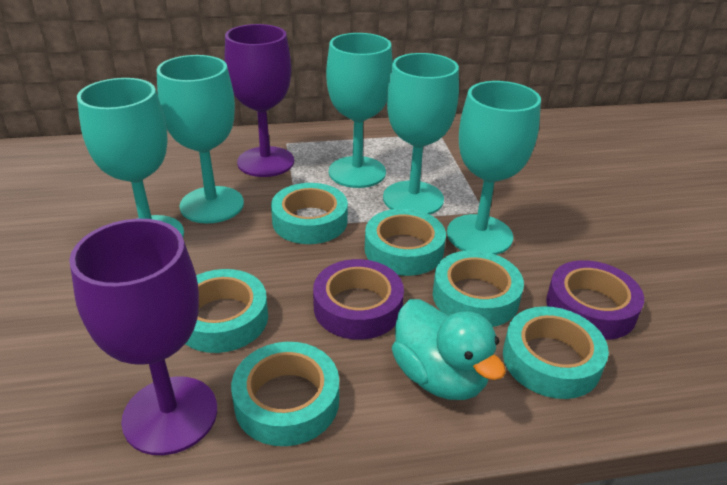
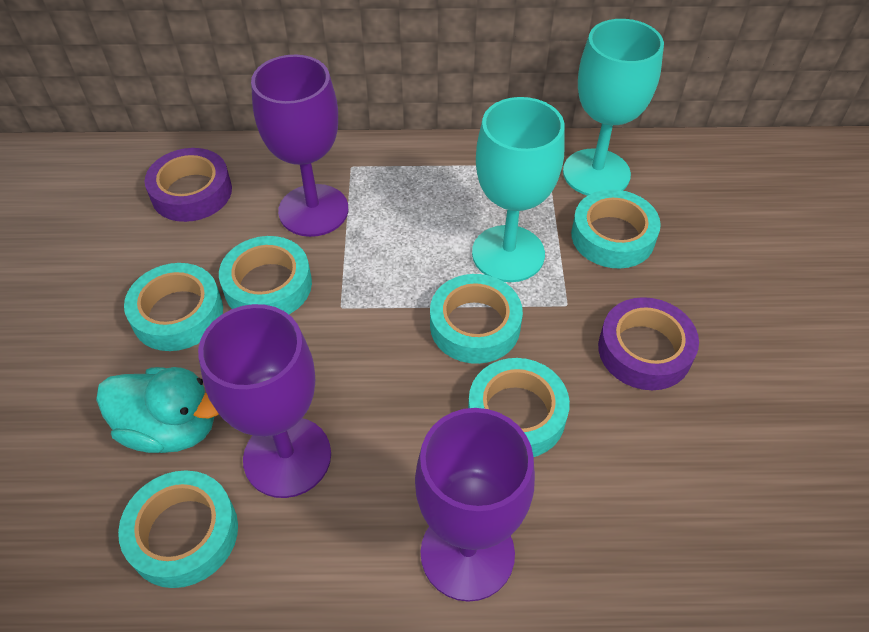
purple goblet: [69,219,217,455] [225,24,294,177] = 2 -> [198,304,331,498] [251,55,348,237] [415,408,535,602] = 3
turquoise goblet: [77,78,184,237] [157,55,244,224] [326,33,393,188] [383,53,459,215] [447,81,541,255] = 5 -> [472,97,565,282] [563,19,664,196] = 2

